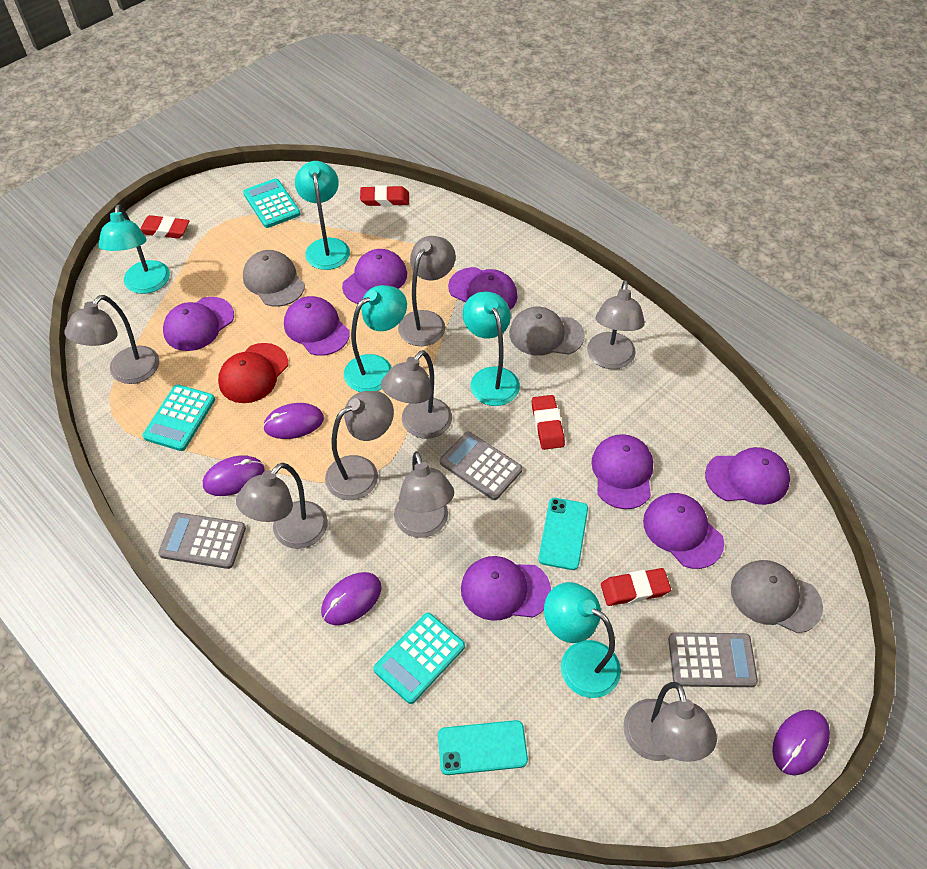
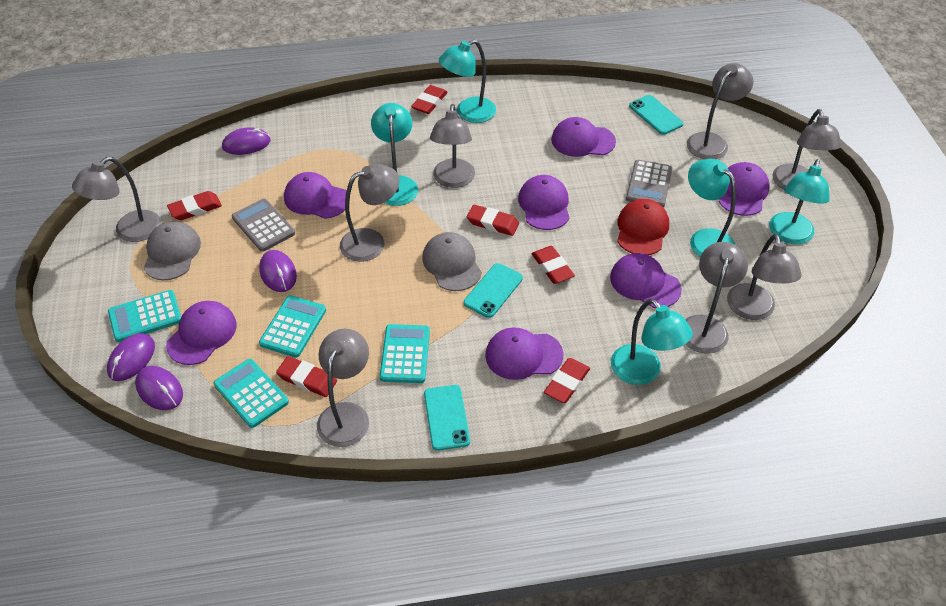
grey calculator: [158,512,246,569] [440,431,522,500] [668,632,758,687] = 3 -> [232,198,295,252] [626,160,672,207] = 2
grey cap: [243,250,305,307] [509,307,585,355] [731,560,823,633] = 3 -> [144,221,201,280] [422,232,482,291] = 2
purple cap: [163,297,234,351] [284,296,350,356] [342,249,407,304] [448,267,518,310] [461,556,551,621] [591,434,653,509] [643,493,724,569] [705,447,790,505] = 8 -> [166,301,237,365] [284,172,350,219] [485,327,563,380] [518,175,569,230] [551,117,616,157] [610,253,682,308] [719,162,770,216] = 7
red eraser: [140,215,190,239] [360,185,409,206] [532,395,565,450] [601,568,671,606] = 4 -> [167,191,222,220] [276,356,337,397] [411,85,448,114] [467,205,519,236] [531,246,575,284] [544,358,590,403] = 6
turquoise calculator: [143,384,215,451] [243,178,300,228] [373,613,465,704] = 3 -> [108,290,181,342] [213,359,289,428] [259,295,326,358] [380,324,430,383] = 4
turquoise phone: [438,720,528,775] [538,498,588,570] = 2 -> [424,385,470,451] [464,263,523,318] [629,95,684,135] = 3

